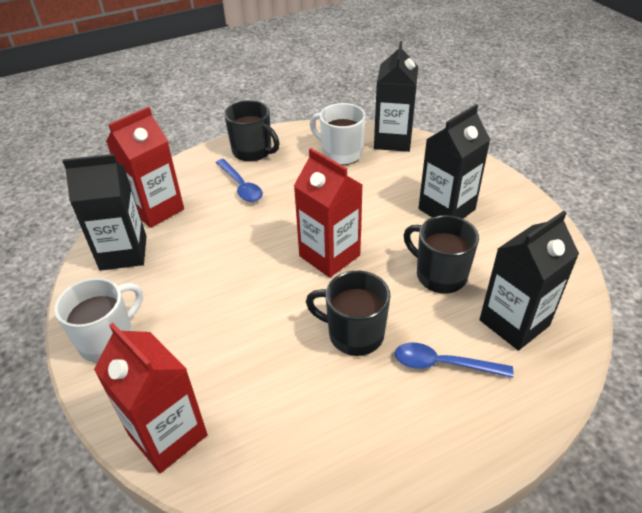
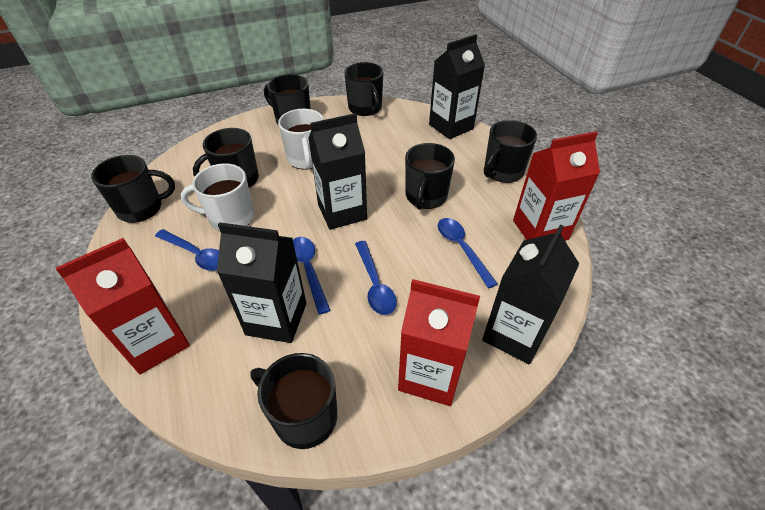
black mug: [224,100,280,162] [306,271,391,356] [404,215,479,294] = 3 -> [91,155,175,223] [193,128,259,188] [250,353,337,449] [264,74,311,124] [344,62,383,116] [405,143,455,210] [484,120,537,183] = 7
blue spoon: [216,159,263,202] [395,343,513,378] = 2 -> [155,229,219,271] [293,237,331,315] [355,241,397,315] [438,218,498,288] = 4

